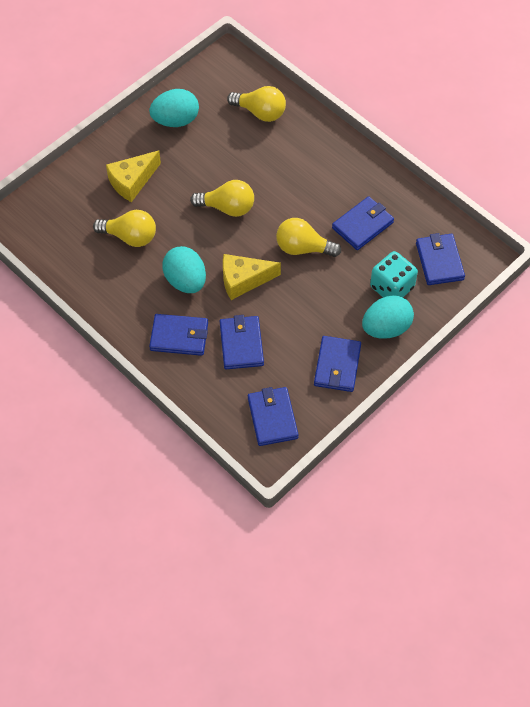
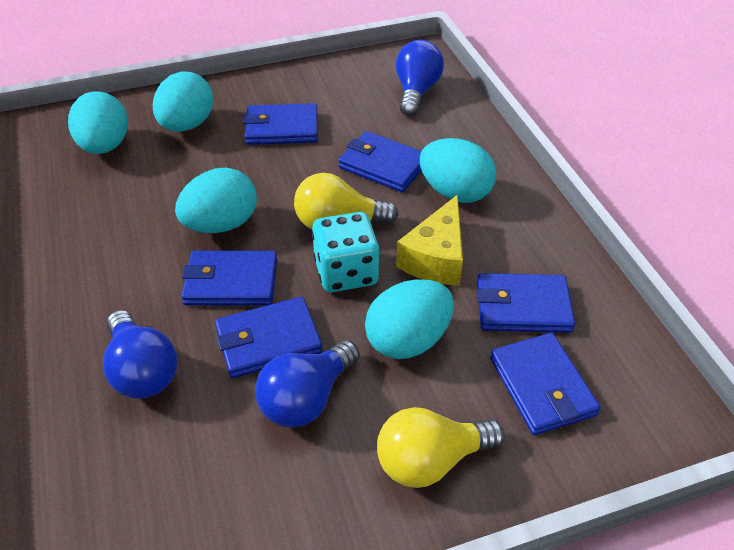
blue light bulb: none = 0 -> [103,310,177,398] [255,340,360,428] [396,40,444,116] = 3
turquoise egg: [149,89,199,127] [162,246,206,293] [362,295,414,339] = 3 -> [68,91,128,154] [153,71,213,132] [175,168,257,233] [365,279,454,359] [420,138,496,203] = 5
yellow cheese: [106,151,161,202] [223,254,281,300] = 2 -> [396,195,463,286] = 1
yellow light bulb: [93,210,156,247] [190,180,254,217] [227,86,286,122] [276,218,341,257] = 4 -> [294,173,398,229] [377,407,505,488] = 2

